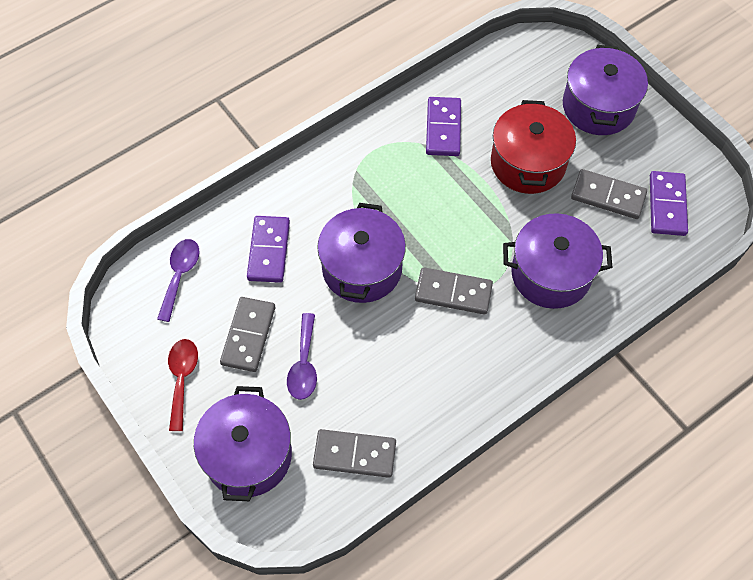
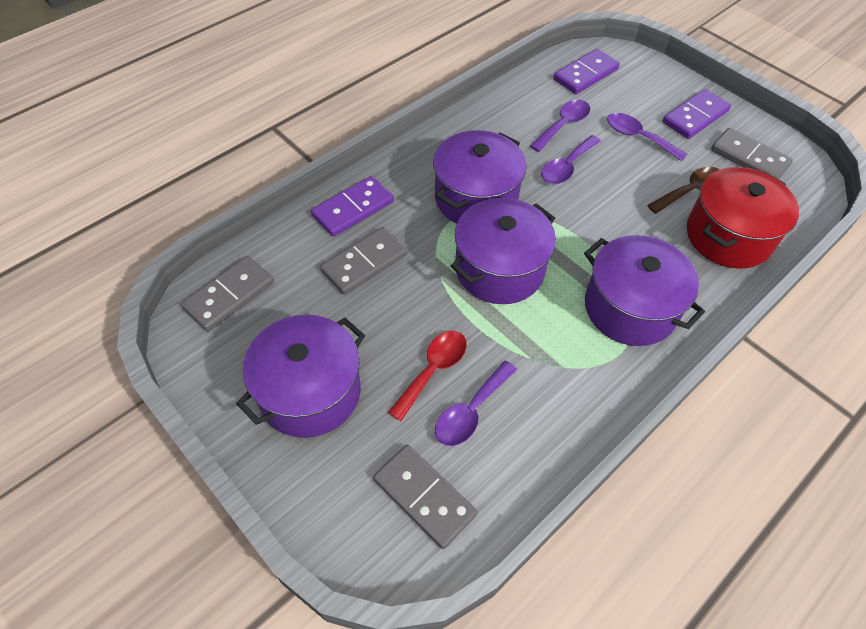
brown spoon: none = 0 -> [647,167,720,214] = 1
purple spoon: [157,239,200,322] [287,313,317,400] = 2 -> [435,361,517,446] [530,100,590,152] [541,135,601,184] [607,113,687,161] = 4

